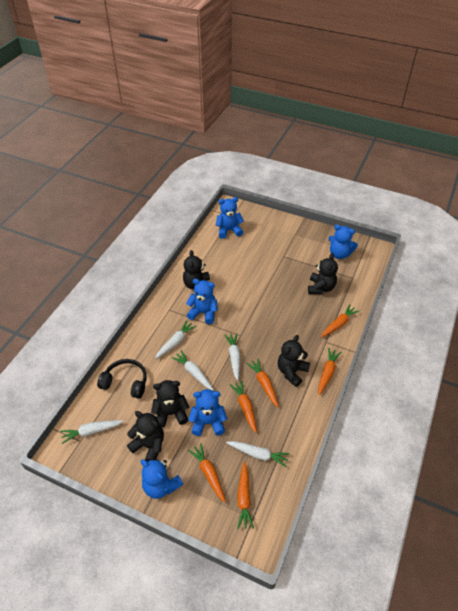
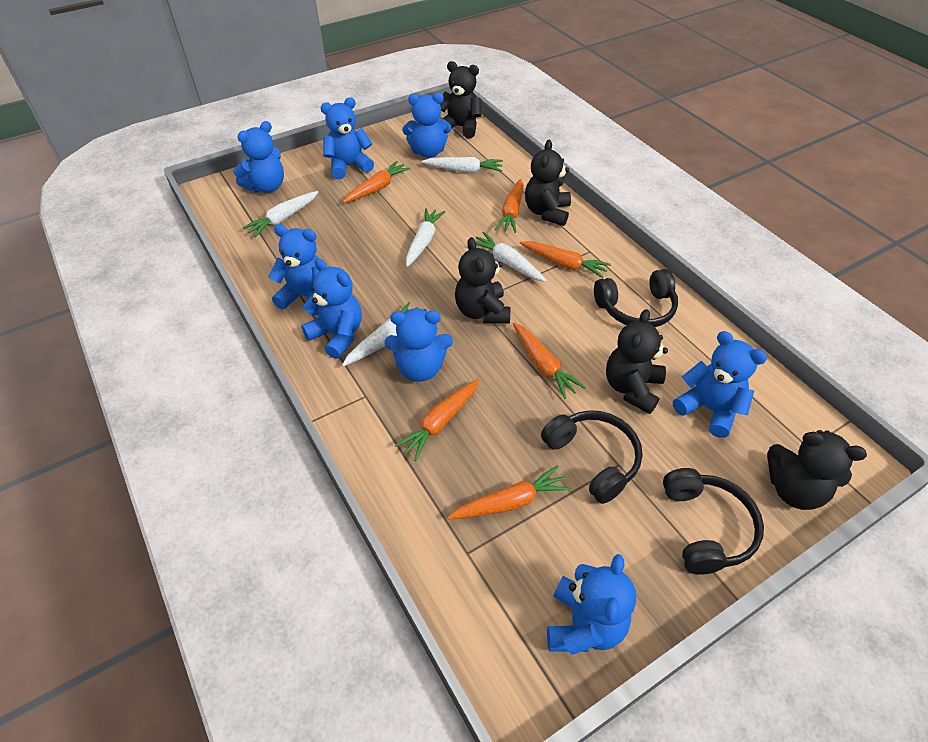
black headphones: [97,359,147,399] = 1 -> [541,410,643,504] [594,269,678,327] [663,468,764,575] = 3
blue teddy bear: [141,459,183,499] [186,279,218,324] [188,389,227,436] [216,197,244,239] [328,225,358,259] = 5 -> [233,121,284,193] [269,224,320,315] [301,258,362,359] [320,97,374,179] [385,308,453,382] [402,93,452,158] [547,554,636,655] [673,331,767,438] = 8

